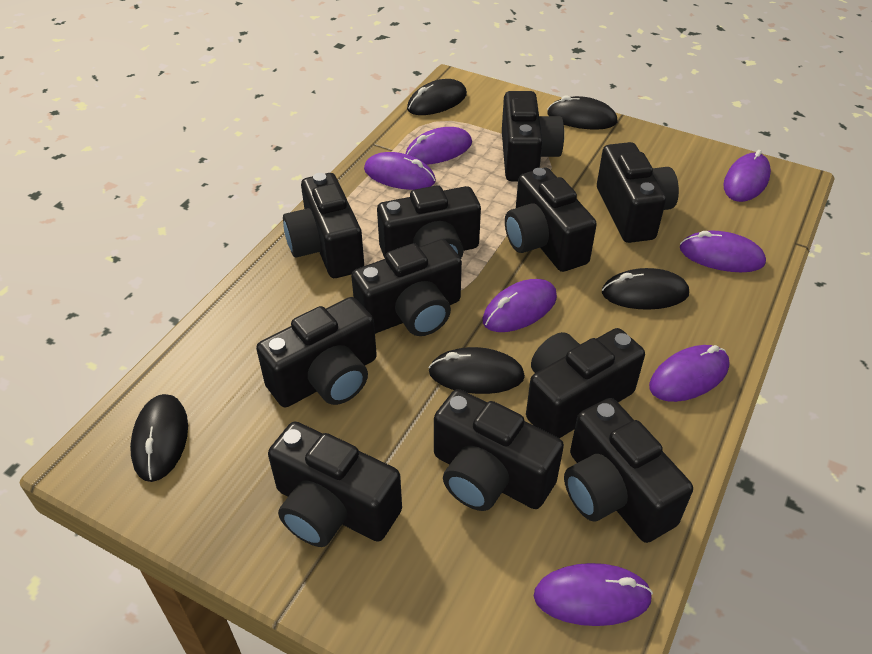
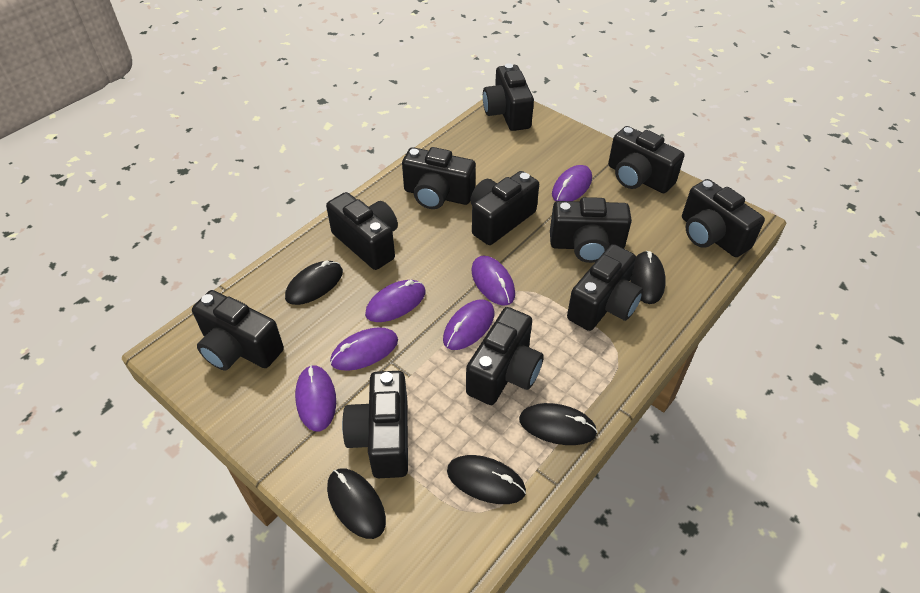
purple mouse: [364,152,436,190] [406,127,472,165] [483,279,557,332] [534,563,653,626] [649,345,730,402] [680,231,766,272] [724,150,771,202] = 7 -> [295,365,336,431] [330,327,398,371] [365,280,426,322] [443,299,494,350] [471,256,515,306] [552,165,592,201] = 6

